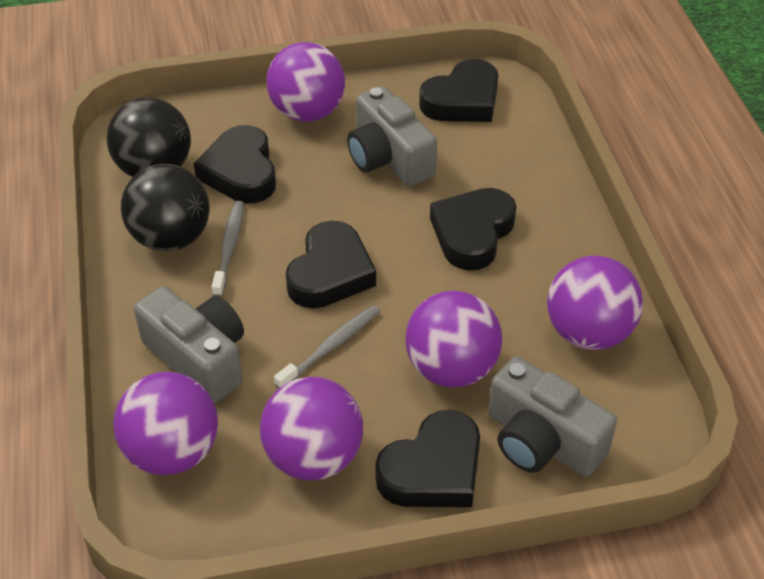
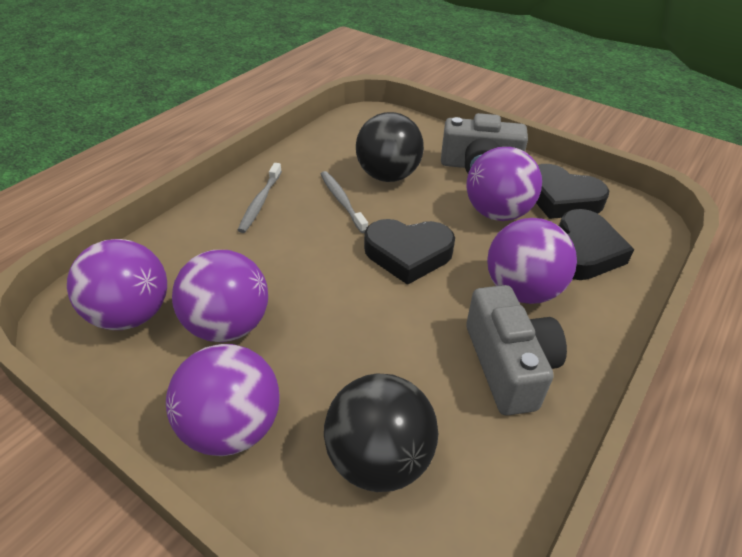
black heart: [194,125,276,203] [286,220,376,308] [375,410,480,507] [419,59,498,122] [430,188,516,270] = 5 -> [364,219,455,285] [536,164,609,219] [559,209,634,280] = 3
grey camera: [134,286,244,403] [347,86,437,187] [488,356,617,477] = 3 -> [441,113,528,173] [466,285,567,416] = 2

